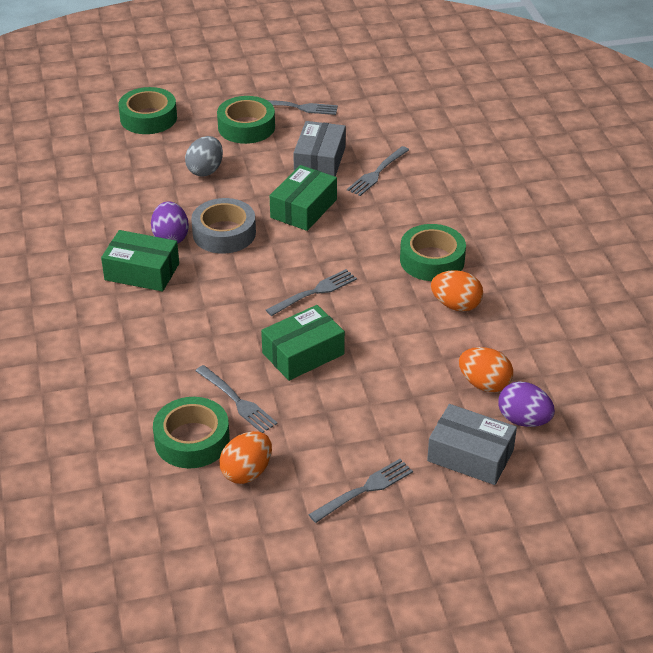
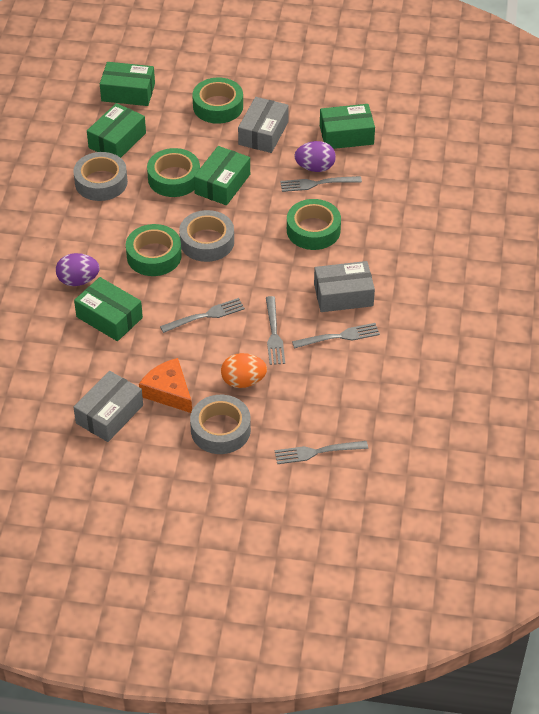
green box: [101,230,179,292] [261,305,345,381] [270,165,337,231] = 3 -> [74,277,143,341] [87,103,146,158] [100,62,155,106] [194,146,250,206] [320,104,375,149] = 5
grey box: [293,121,346,177] [427,404,517,485] = 2 -> [73,371,143,442] [238,97,289,153] [314,261,375,312] = 3
grey egg: [185,136,223,177] = 1 -> none = 0
grey tape: [191,198,256,253] = 1 -> [73,152,128,201] [179,210,234,262] [190,395,251,454] = 3
orange cheese: none = 0 -> [139,358,192,413] = 1
orange egg: [219,431,272,484] [431,270,483,311] [459,347,513,392] = 3 -> [221,353,267,388] = 1

